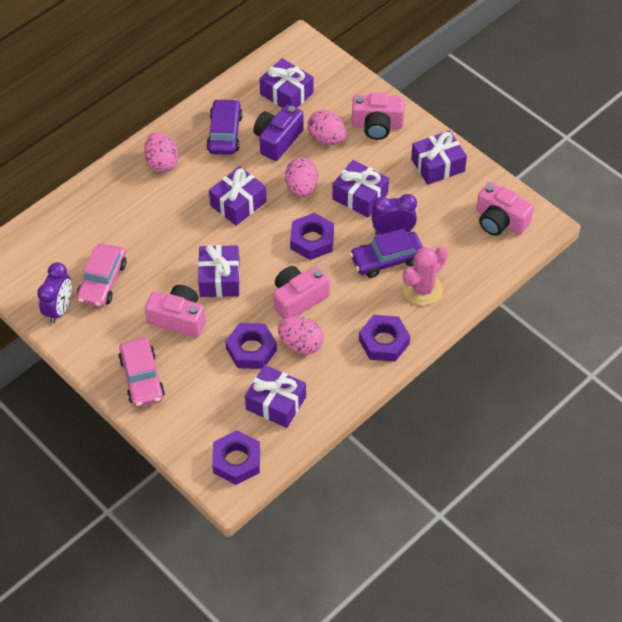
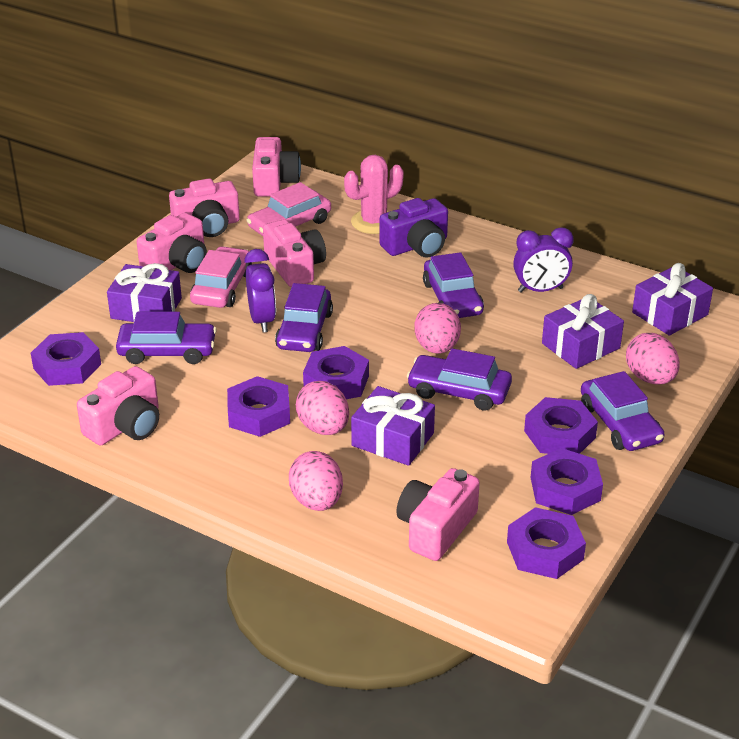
pink camera: [145,285,206,338] [273,266,330,319] [352,92,405,140] [476,182,534,236] = 4 -> [77,366,159,445] [137,213,207,273] [169,178,240,237] [252,137,301,197] [263,219,326,287] [396,468,480,561] = 6
purple car: [206,99,243,155] [350,228,423,278] = 2 -> [116,312,217,364] [275,283,333,352] [407,348,512,411] [423,252,484,318] [581,371,665,451] = 5
purple gift: [198,245,240,297] [209,166,267,226] [245,365,306,428] [259,58,314,108] [332,160,389,217] [411,130,467,185] = 6 -> [107,263,182,322] [351,386,435,466] [542,294,624,369] [632,263,713,336] = 4
purple nut: [212,430,260,485] [225,323,277,369] [290,213,334,260] [359,315,410,362] = 4 -> [31,332,101,386] [227,376,290,437] [303,346,369,399] [507,507,586,579] [524,397,598,454] [531,448,603,515] = 6

